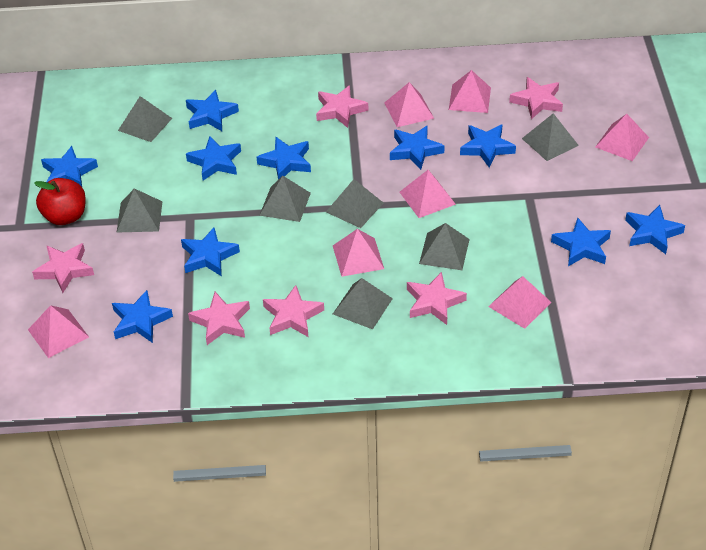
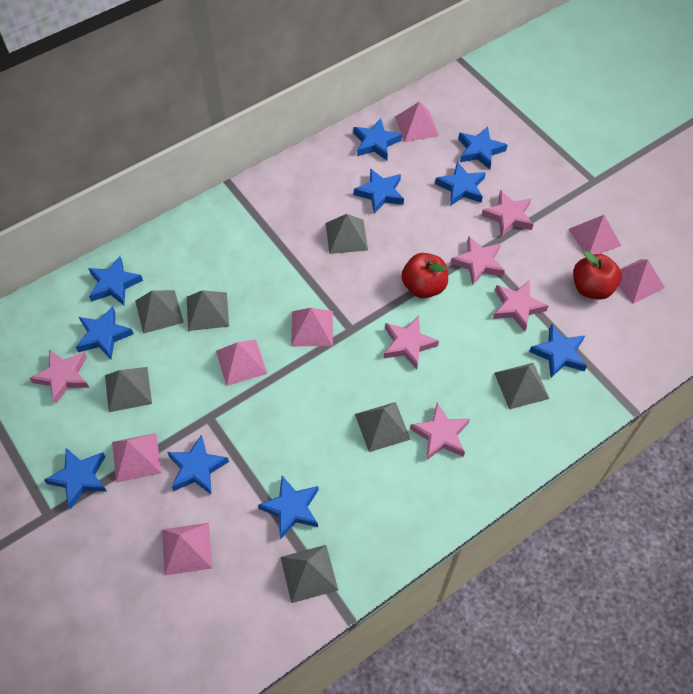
red apple: [34,178,86,225] = 1 -> [401,253,448,298] [573,251,621,300] = 2

